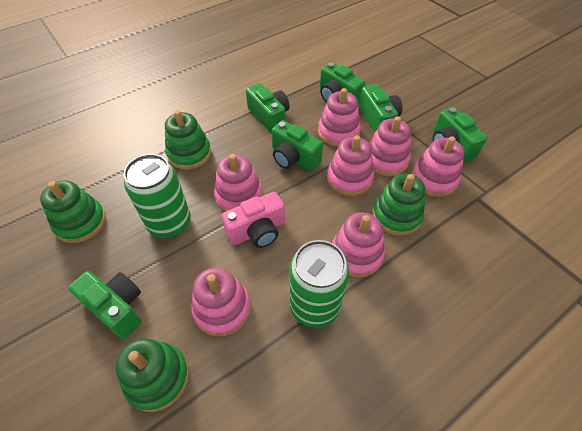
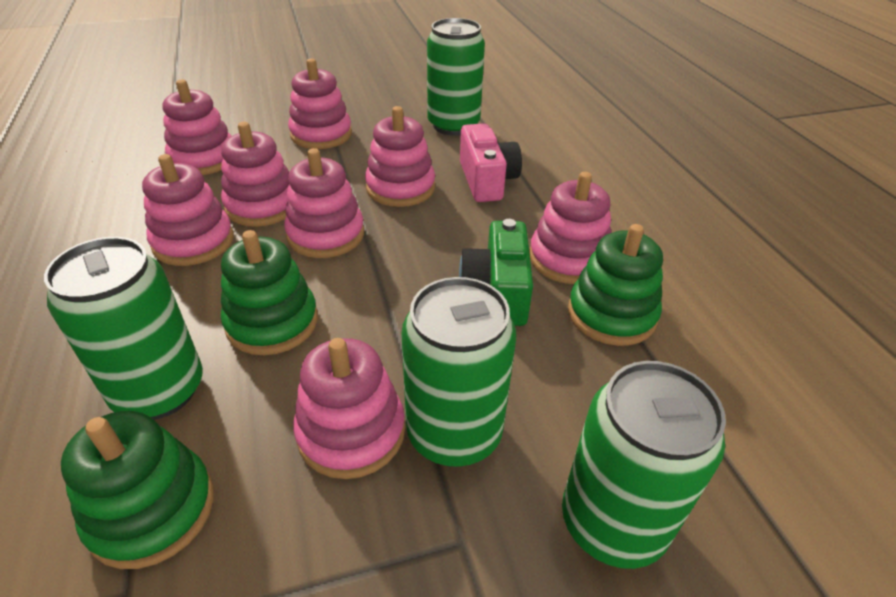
green camera: [68,271,142,339] [246,83,290,133] [272,120,323,171] [320,62,366,104] [359,84,402,132] [433,107,487,162] = 6 -> [459,219,533,326] = 1
green can: [124,154,191,238] [289,240,349,328] = 2 -> [44,237,203,420] [401,277,516,467] [427,18,485,136] [562,361,726,569] = 4
green stacking toy: [40,180,106,243] [116,338,189,412] [165,110,211,170] [372,174,425,236] = 4 -> [61,411,214,569] [221,230,318,355] [568,224,663,346] = 3
pink stacking toy: [191,267,251,336] [214,154,263,212] [318,88,361,147] [327,135,374,196] [332,212,385,278] [369,116,411,176] [411,136,465,197] = 7 -> [142,154,234,266] [162,79,231,175] [221,122,290,227] [284,148,364,258] [288,59,352,149] [293,338,405,479] [365,106,435,207] [529,172,611,284] = 8

